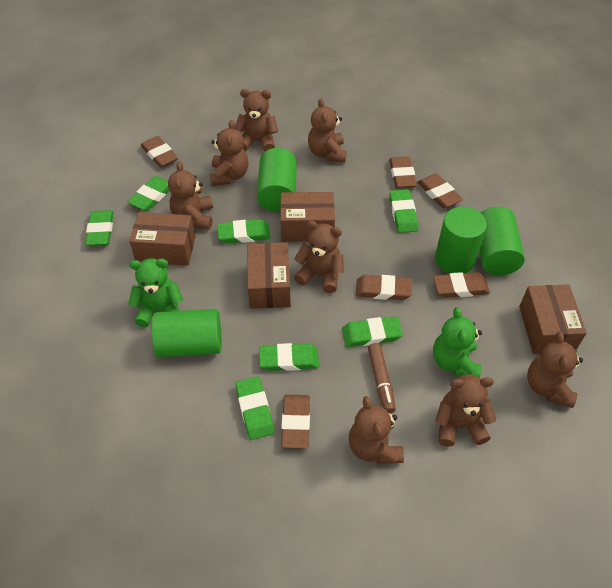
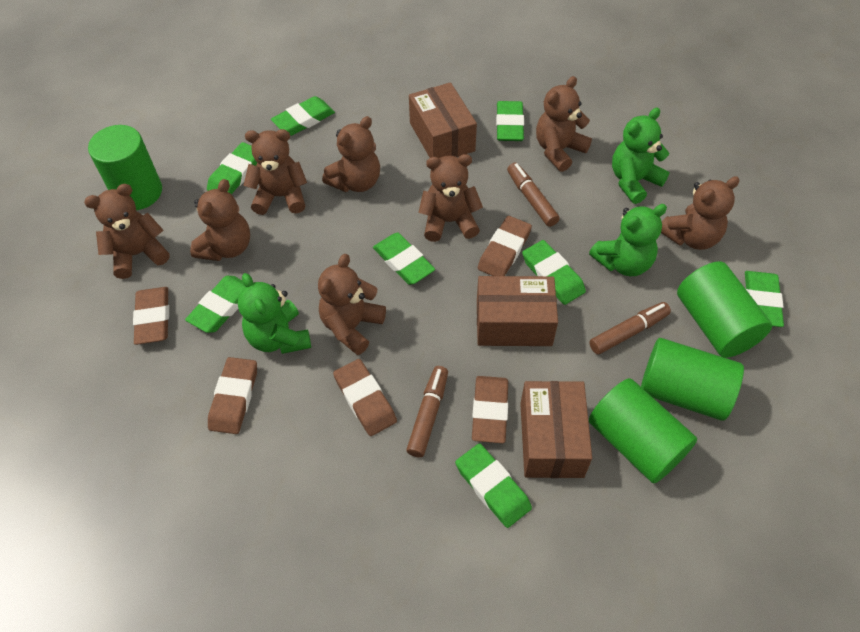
brown box: [129,212,195,266] [247,242,291,309] [280,192,335,242] [519,284,587,354] = 4 -> [409,82,477,158] [477,276,558,346] [520,381,592,478] = 3
brown eraser: [141,136,178,168] [281,395,310,449] [356,274,412,300] [389,157,417,188] [417,173,463,208] [434,272,490,298] = 6 -> [133,287,169,345] [208,357,257,434] [333,359,397,436] [472,376,508,443] [478,216,532,276] = 5
brown marker: [368,343,396,413] = 1 -> [406,366,448,457] [507,163,560,227] [589,302,671,354] = 3
green eraser: [85,210,114,246] [128,176,169,211] [217,219,270,243] [235,376,274,440] [259,343,319,371] [342,317,403,347] [389,189,418,233] = 7 -> [185,276,245,333] [207,142,257,194] [271,96,335,136] [373,233,435,285] [455,443,532,528] [496,101,524,141] [522,240,586,305] [745,271,784,327] = 8
green teddy bear: [128,258,183,327] [433,307,482,378] = 2 -> [238,273,311,354] [589,204,667,276] [612,108,670,204] = 3

